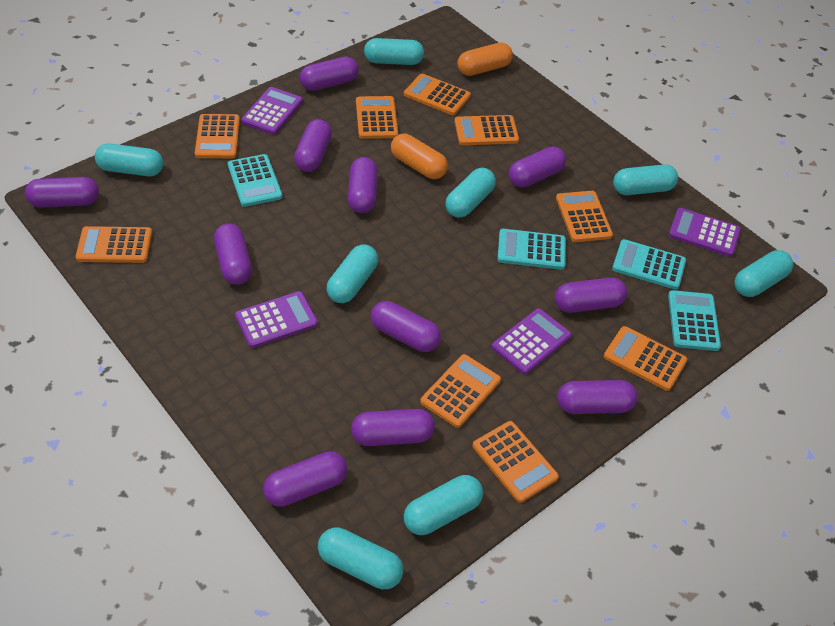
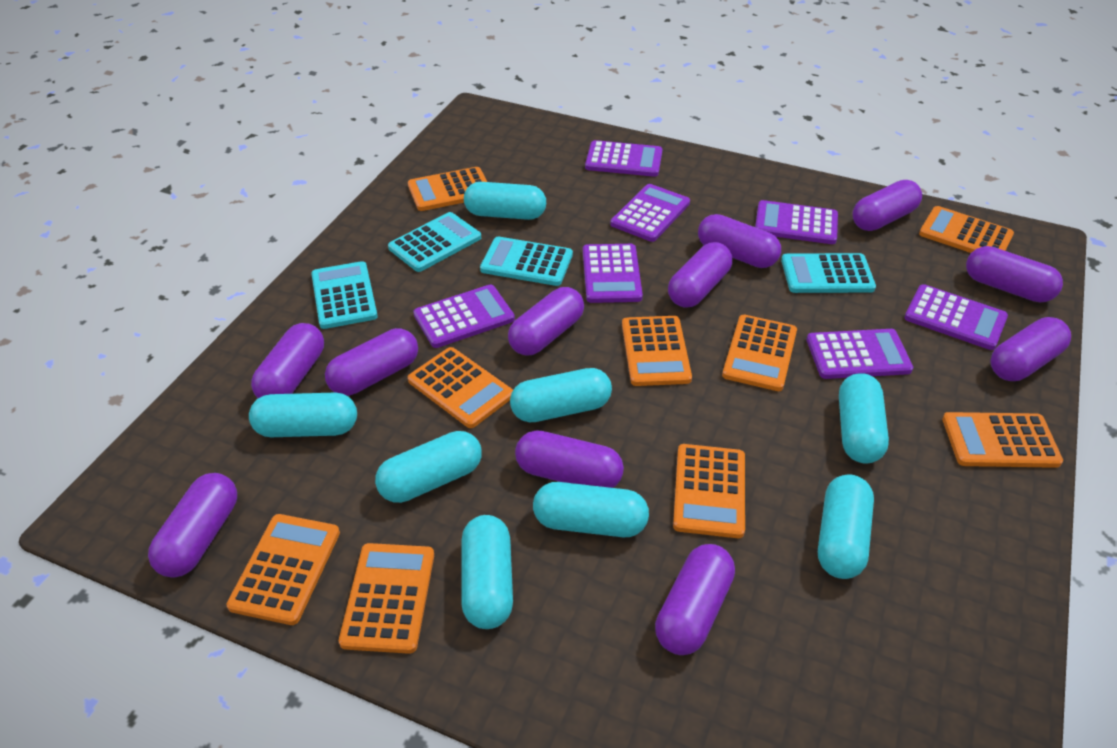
orange capsule: [391,134,448,179] [457,42,513,76] = 2 -> none = 0
purple calculator: [235,291,318,348] [241,87,303,135] [492,308,571,374] [669,208,741,257] = 4 -> [413,285,515,348] [583,244,643,303] [585,140,662,177] [610,184,690,242] [755,200,838,244] [806,329,913,379] [904,284,1008,350] = 7

